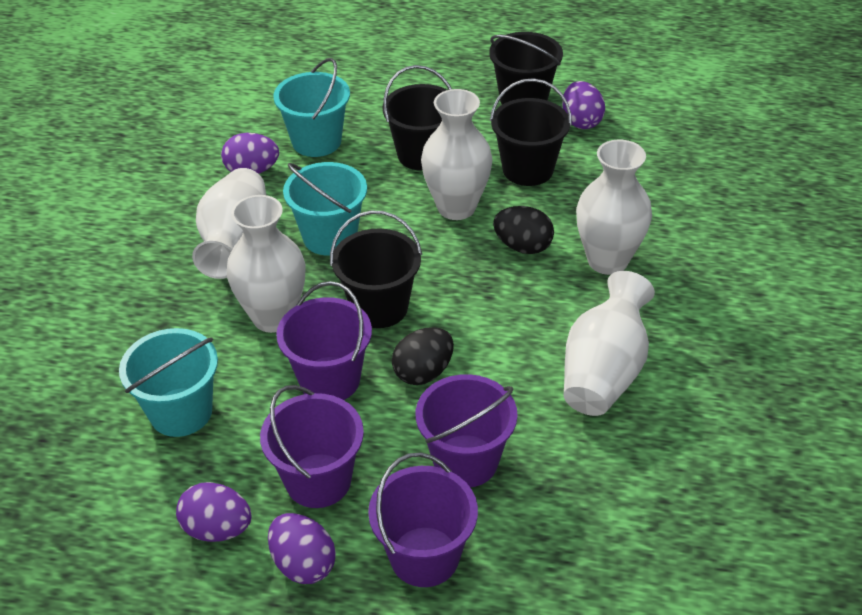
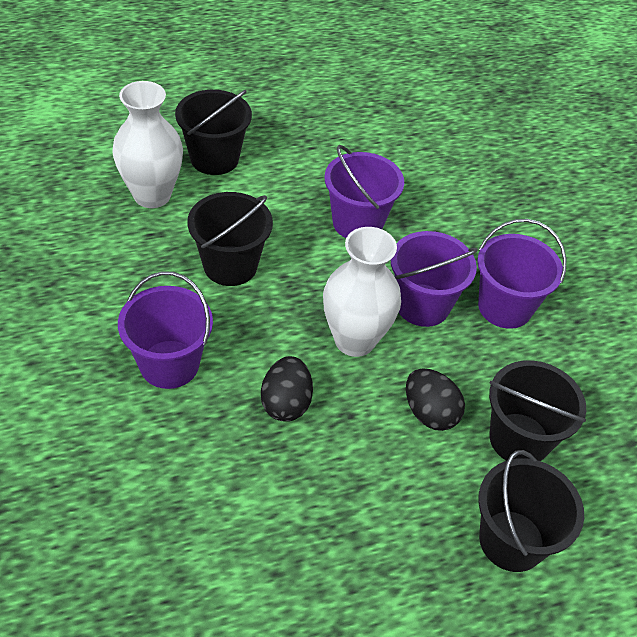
purple egg: [176,482,252,542] [221,133,279,174] [268,513,336,584] [562,81,605,129] = 4 -> none = 0
turquoise bucket: [119,328,218,437] [273,58,350,157] [283,162,367,256] = 3 -> none = 0
white vase: [192,168,266,279] [227,195,306,333] [421,89,493,220] [564,271,655,416] [576,140,652,275] = 5 -> [112,81,183,208] [323,227,401,357] = 2

